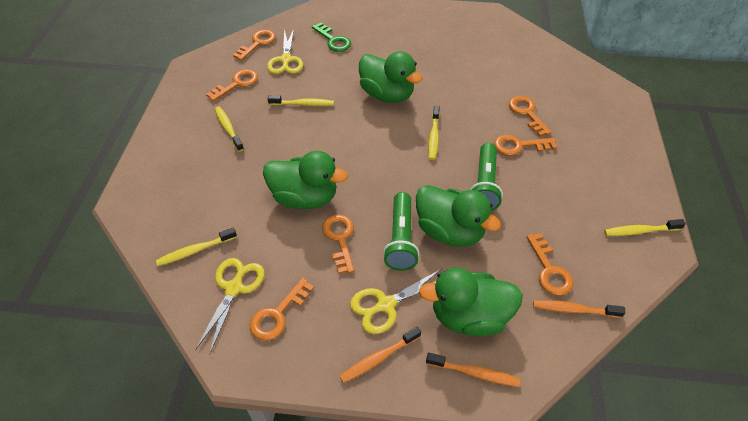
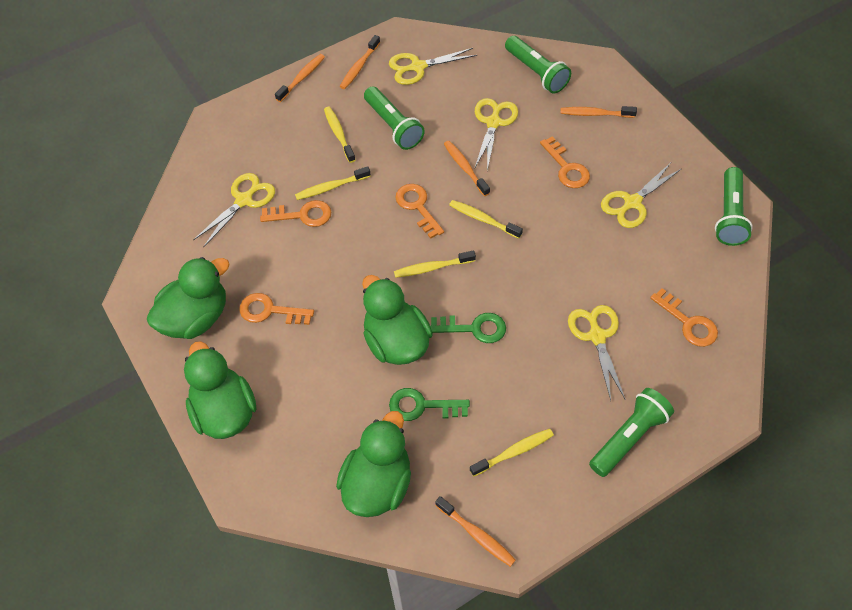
green flashlight: [383,192,419,271] [470,143,503,211] = 2 -> [364,87,425,150] [505,36,571,93] [589,388,674,477] [715,167,753,246] = 4
green key: [312,23,351,52] = 1 -> [389,388,470,421] [430,313,506,343] = 2
orange key: [206,69,258,101] [233,30,276,61] [250,278,314,341] [322,214,354,274] [494,134,557,156] [509,96,552,137] [527,233,574,296] = 7 -> [239,293,314,325] [260,200,331,227] [395,184,444,239] [540,136,590,188] [650,288,718,347] = 5
orange toothbrush: [340,327,421,383] [426,353,520,387] [533,300,626,318] = 3 -> [275,54,325,102] [340,35,380,89] [435,496,516,567] [444,141,490,196] [560,106,637,118] = 5
yellow scissors: [195,258,265,353] [267,29,303,74] [350,268,443,334] = 3 -> [193,173,275,248] [389,48,477,85] [475,98,518,171] [568,305,626,400] [601,163,681,228] = 5

